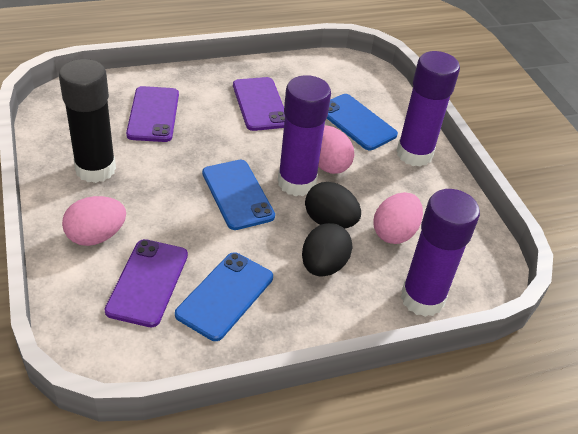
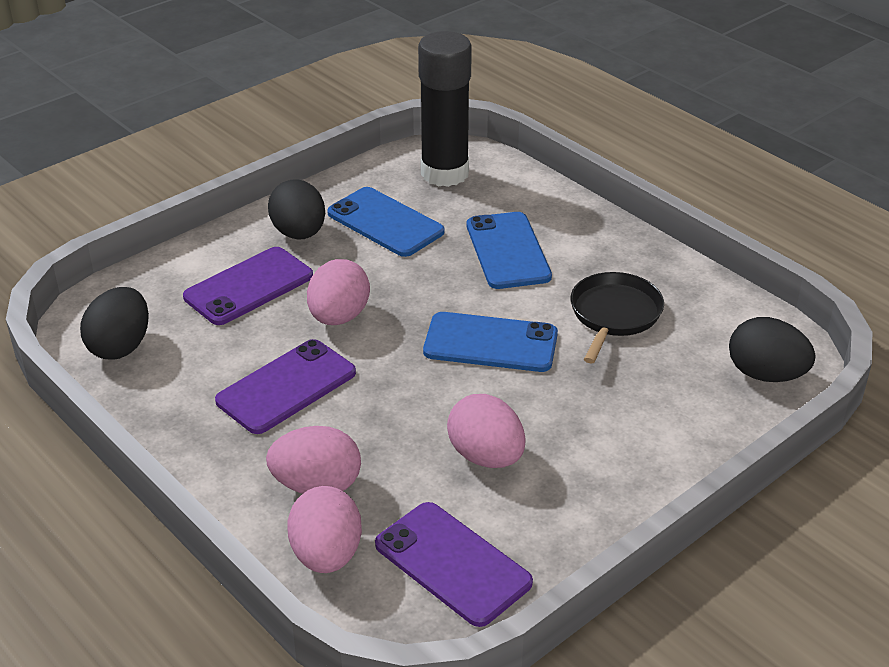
black egg: [302,223,353,277] [305,182,361,229] = 2 -> [80,287,149,360] [268,179,325,240] [729,317,816,382] = 3
black pan: none = 0 -> [571,272,664,363] = 1
pink egg: [62,196,126,246] [318,125,354,174] [373,192,423,244] = 3 -> [266,426,361,494] [287,486,362,573] [307,259,370,325] [447,394,526,468] = 4
purple glue stick: [278,75,331,196] [396,51,460,167] [401,189,480,317] = 3 -> none = 0

